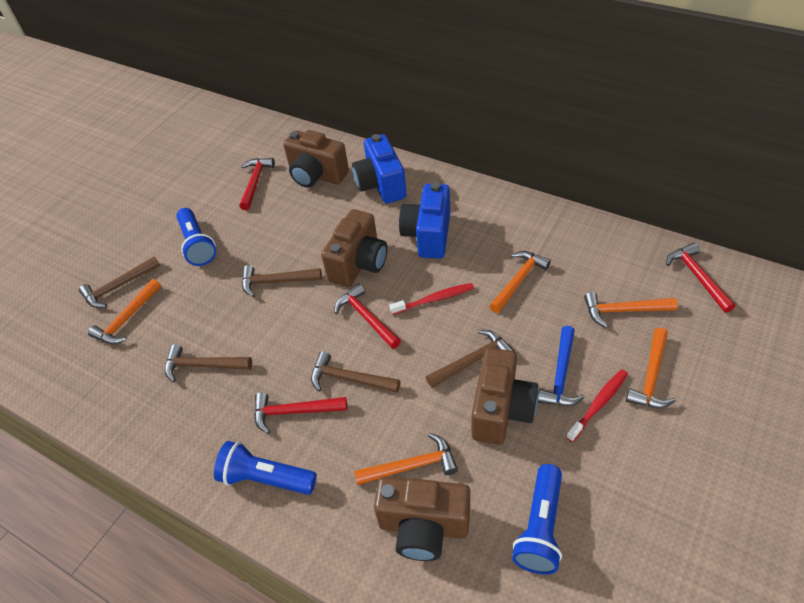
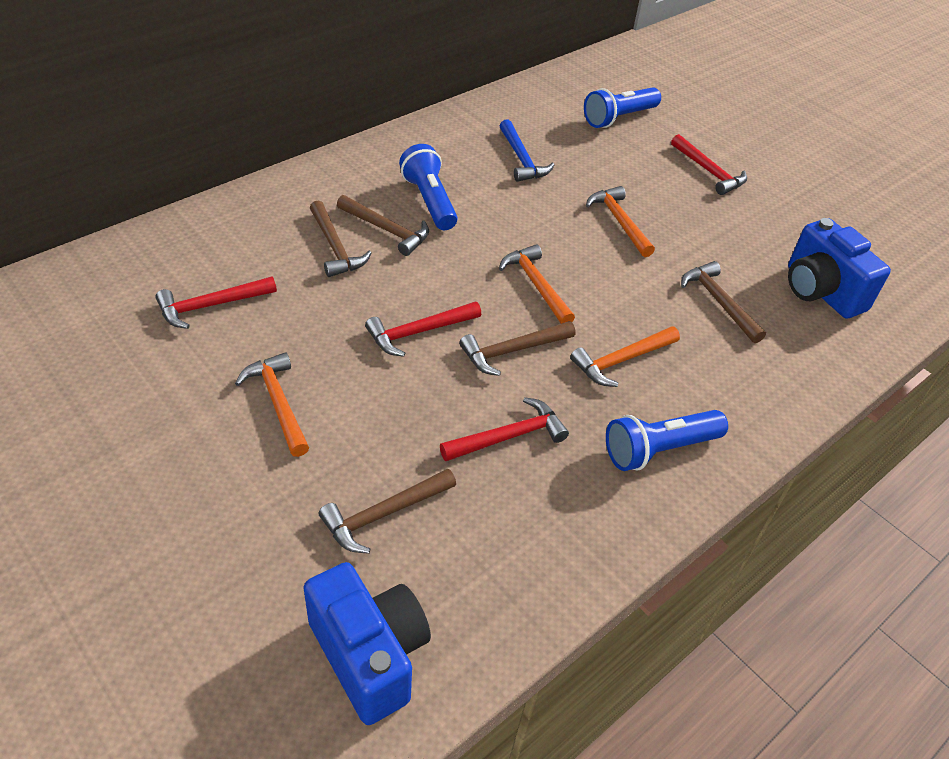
brown camera: [283,130,349,187] [321,209,388,287] [374,477,470,561] [471,348,539,445] = 4 -> none = 0
orange hammer: [88,279,161,344] [354,433,458,485] [489,251,551,313] [584,292,678,328] [626,328,676,408] = 5 -> [235,352,309,457] [499,244,575,324] [570,326,680,387] [586,186,655,257] = 4
red toothbrush: [389,283,474,315] [566,369,628,442] = 2 -> none = 0

